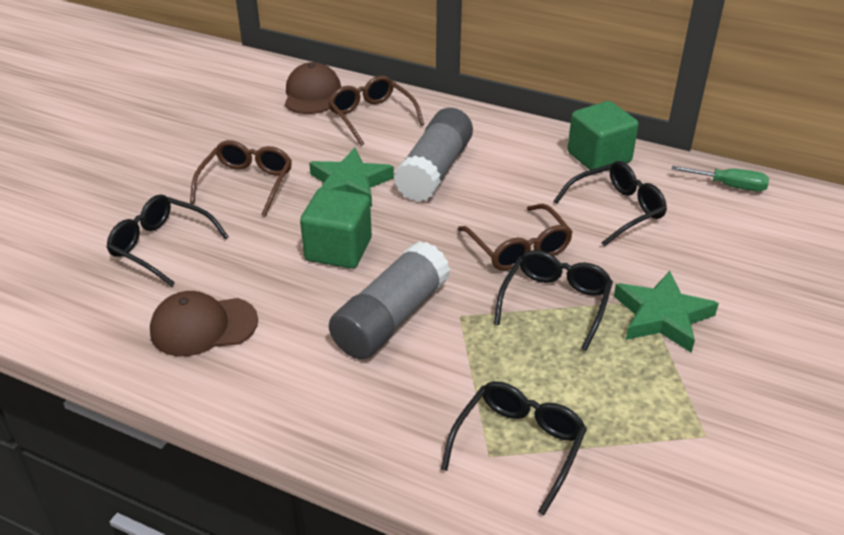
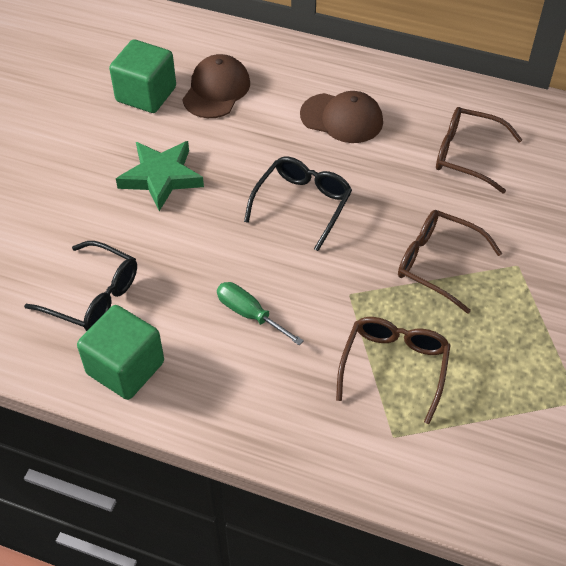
black glasses: [107,195,229,286] [441,381,587,515] [494,250,613,351] [554,161,667,246] = 4 -> [24,241,137,331] [244,156,352,251] = 2
green star: [309,148,394,207] [614,271,719,353] = 2 -> [116,141,204,211] = 1
grey glue stick: [329,241,450,359] [394,108,473,202] = 2 -> none = 0

